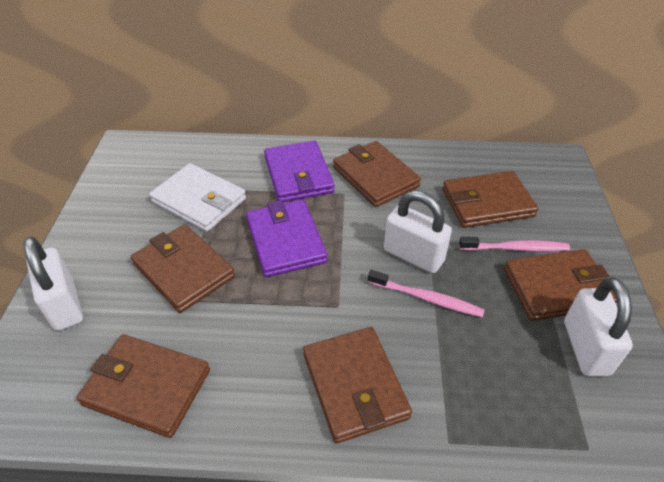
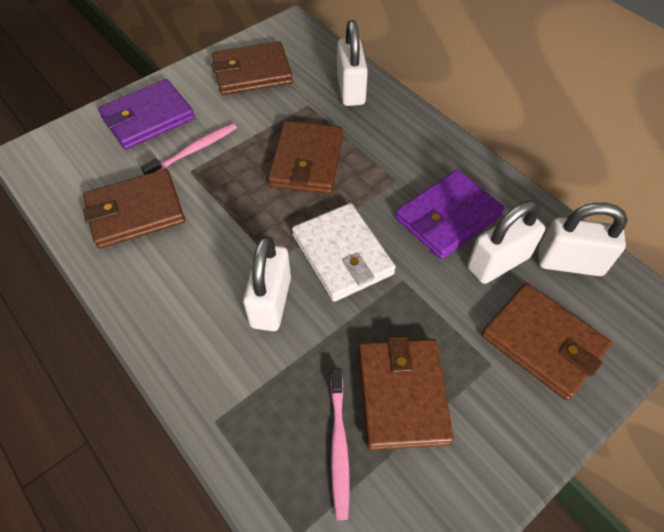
brown wallet: [77,334,210,438] [131,224,235,313] [303,327,412,443] [333,141,421,207] [442,171,538,228] [504,249,617,321] = 6 -> [83,169,185,249] [212,41,293,95] [268,121,343,194] [358,336,454,450] [482,283,612,400] = 5
white padlock: [23,237,83,331] [384,191,452,273] [564,277,633,376] = 3 -> [243,236,291,331] [337,20,368,106] [467,200,545,284] [539,203,627,276] = 4

